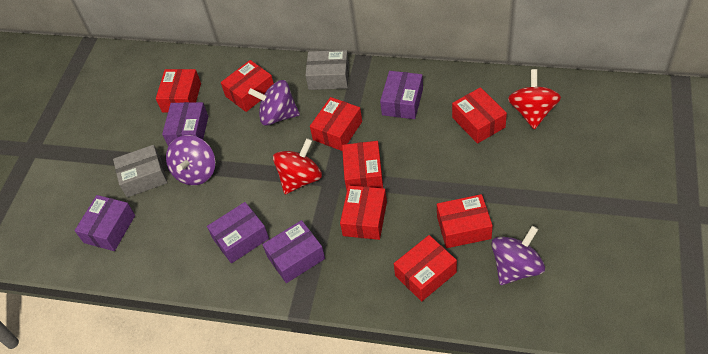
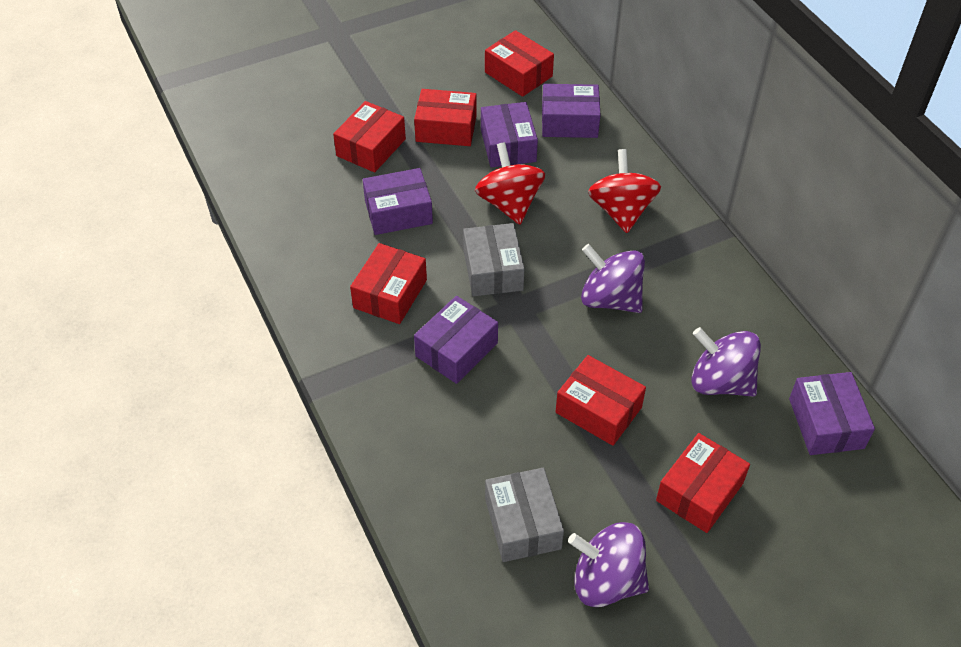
red box: [156,69,201,113] [221,60,274,112] [310,97,362,151] [340,185,387,240] [342,141,383,190] [394,235,457,301] [437,194,493,248] [452,87,507,144] = 8 -> [333,101,406,172] [350,243,427,324] [414,89,477,146] [485,30,554,97] [556,355,646,446] [656,433,750,533] = 6

